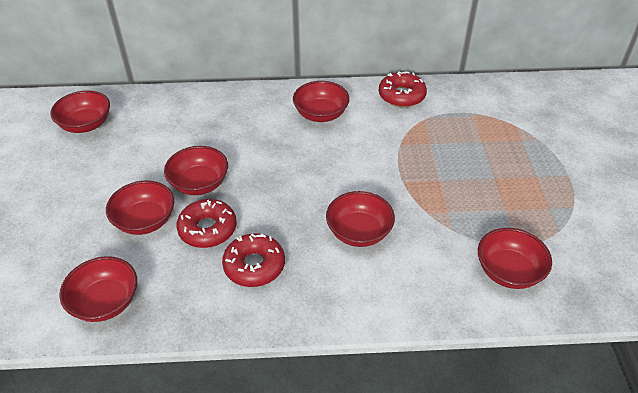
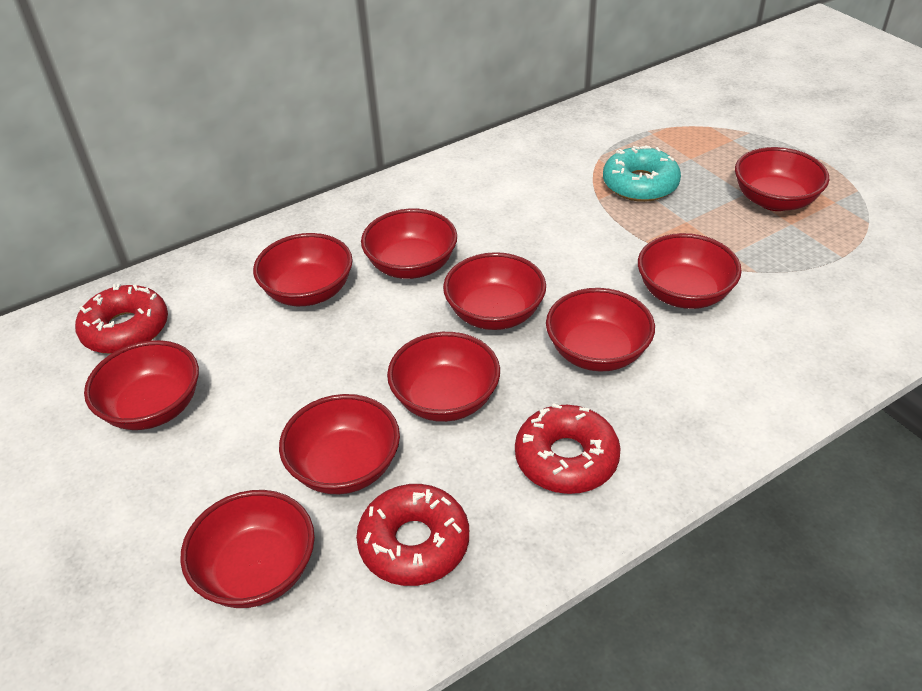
red bowl: [50,90,110,133] [59,256,137,322] [106,181,174,235] [164,146,228,195] [293,81,350,122] [326,191,395,247] [478,228,552,289] = 7 -> [84,340,199,430] [180,490,315,608] [253,233,353,306] [279,394,400,494] [361,209,457,279] [387,332,500,422] [443,252,546,330] [546,288,655,372] [638,233,742,309] [735,147,829,211] = 10
turquoise donut: none = 0 -> [603,145,681,202] = 1

